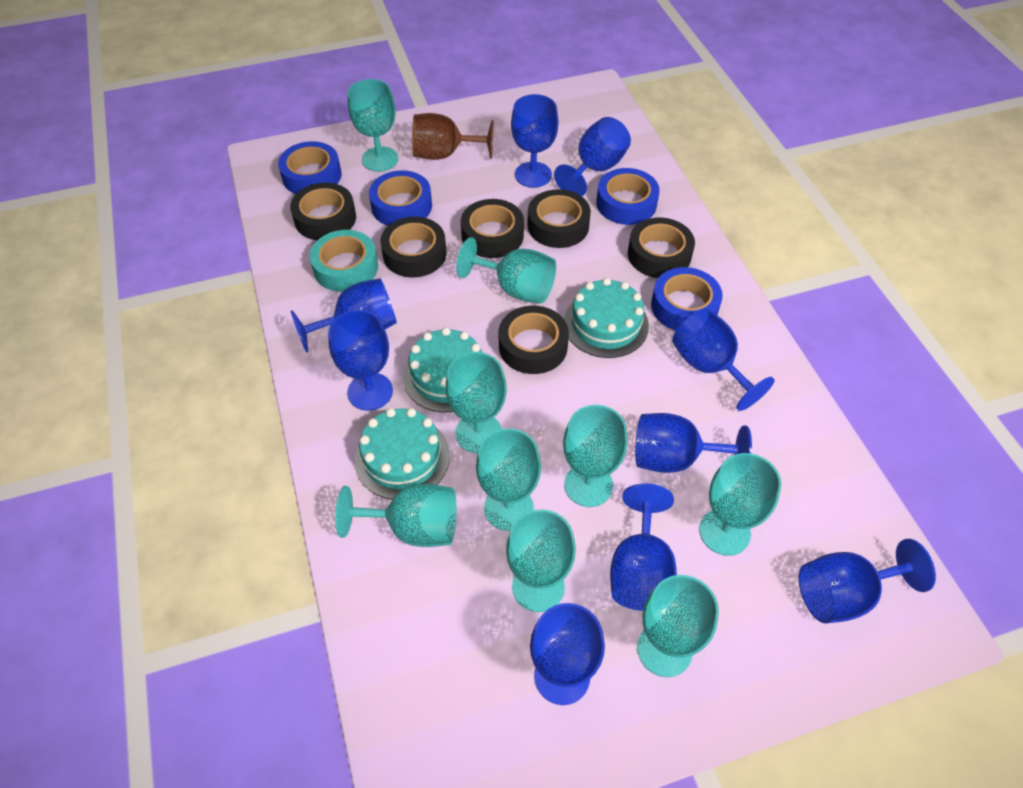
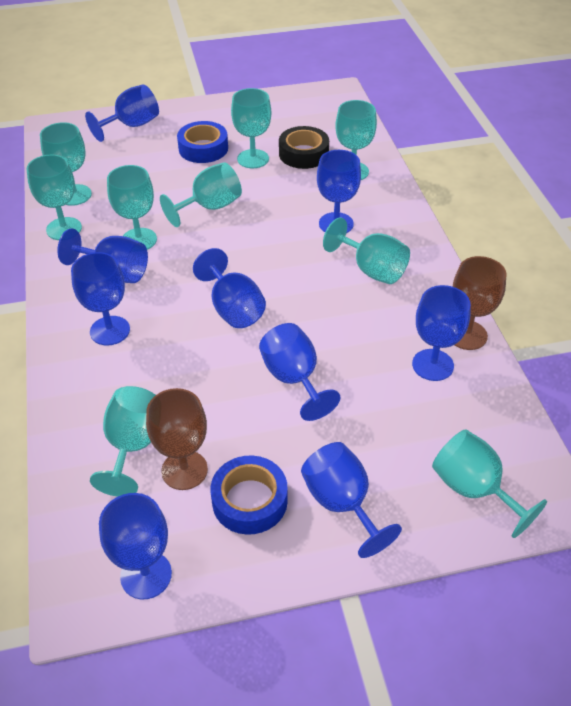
black tape: [290,183,356,240] [380,217,446,278] [461,199,524,258] [499,306,569,374] [528,189,591,248] [628,218,695,278] = 6 -> [279,126,329,169] = 1
blue tape: [278,141,341,194] [369,170,432,226] [596,168,660,225] [651,267,723,331] = 4 -> [177,121,228,163] [210,456,288,535] = 2
brown goblet: [412,113,494,160] = 1 -> [146,388,208,490] [453,256,507,350] = 2
turquoise cake: [354,408,450,500] [403,327,482,412] [564,278,649,358] = 3 -> none = 0
turquoise tape: [310,230,378,292] = 1 -> none = 0

